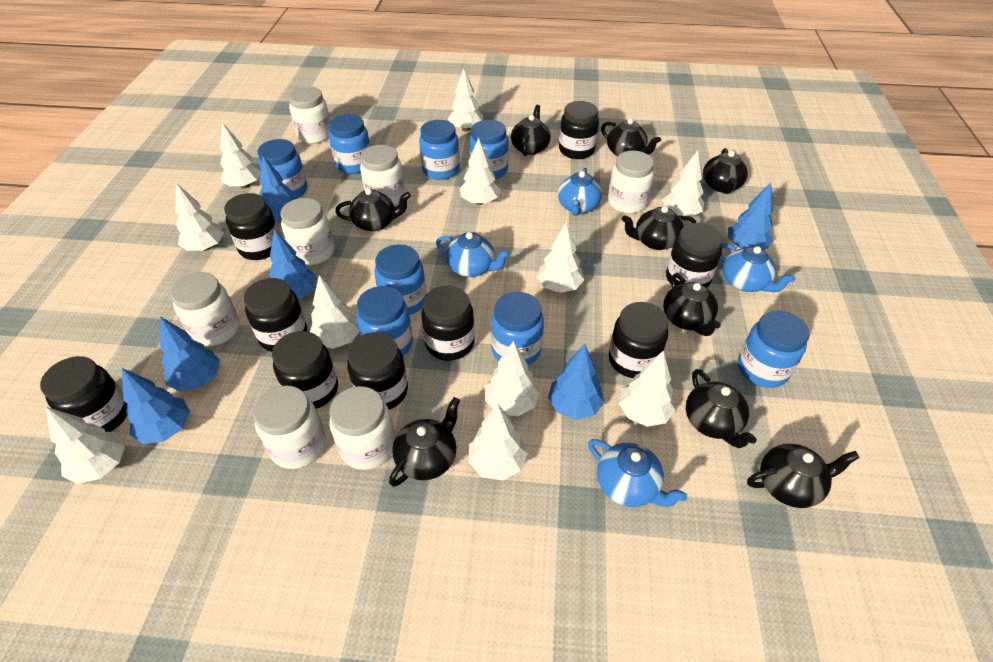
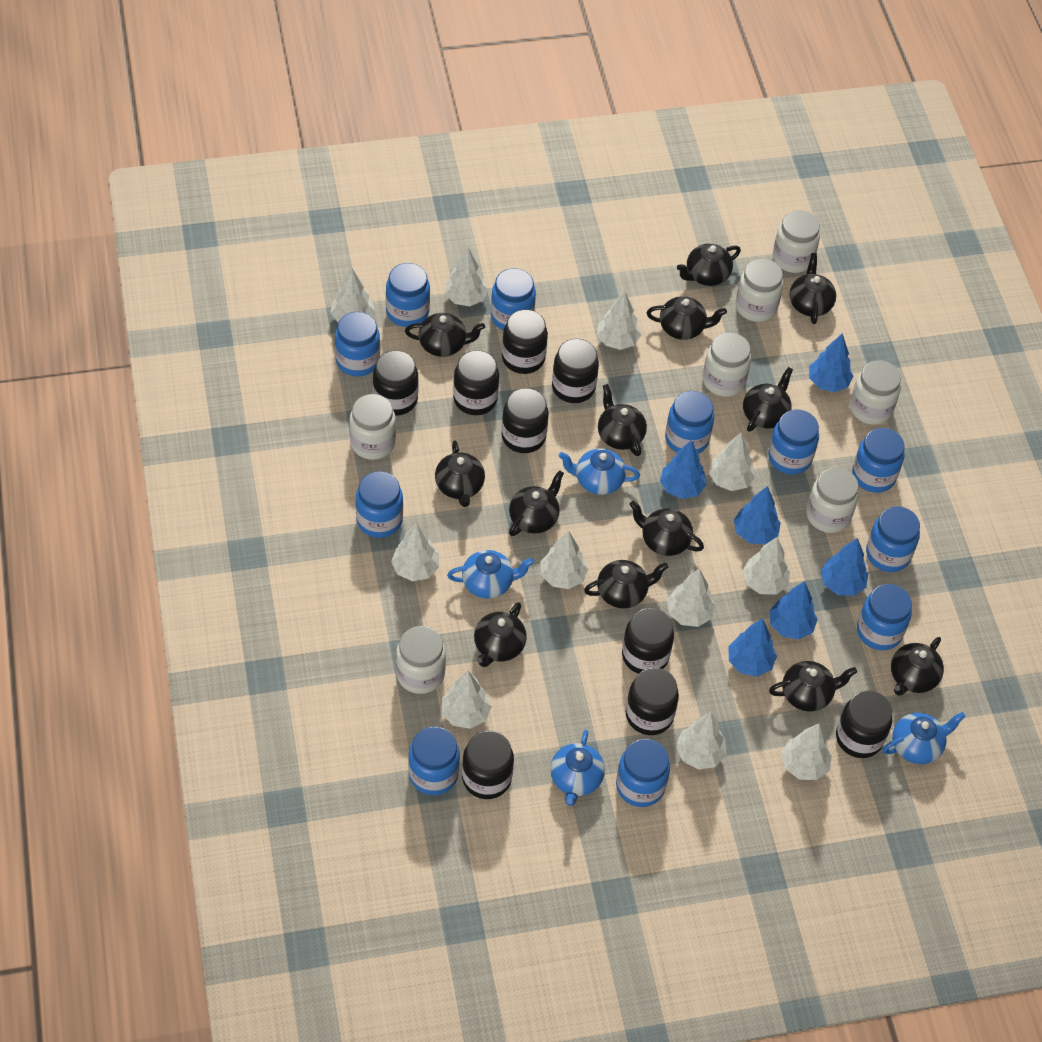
black teapot: [335,188,411,232] [389,397,460,487] [511,105,551,156] [601,118,661,157] [622,206,696,250] [663,273,721,336] [686,369,757,448] [703,148,748,194] [747,444,860,508] = 9 -> [405,313,485,357] [435,441,485,507] [474,602,527,667] [509,470,564,536] [584,560,668,608] [598,384,647,456] [629,501,704,556] [647,296,727,340] [677,244,741,286] [743,367,793,432] [769,661,857,712] [789,253,836,324] [891,637,944,696] = 13
blue jar: [257,139,307,198] [329,114,371,174] [356,286,413,356] [374,244,427,315] [419,120,460,180] [469,120,509,179] [491,292,544,365] [738,311,809,388] = 8 -> [335,312,380,376] [355,471,403,538] [386,263,430,327] [408,727,460,795] [491,268,536,330] [616,739,670,807] [665,391,714,454] [768,409,819,474] [852,428,905,493] [857,584,912,650] [866,506,920,572] = 11

